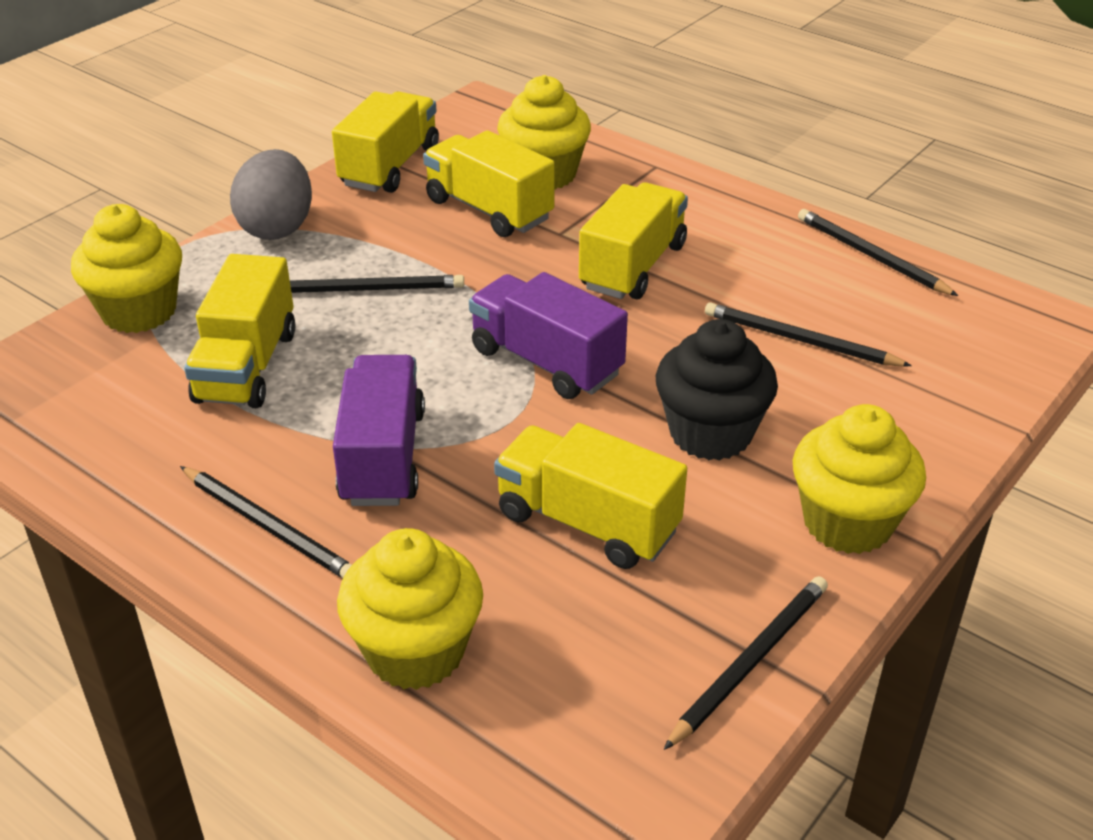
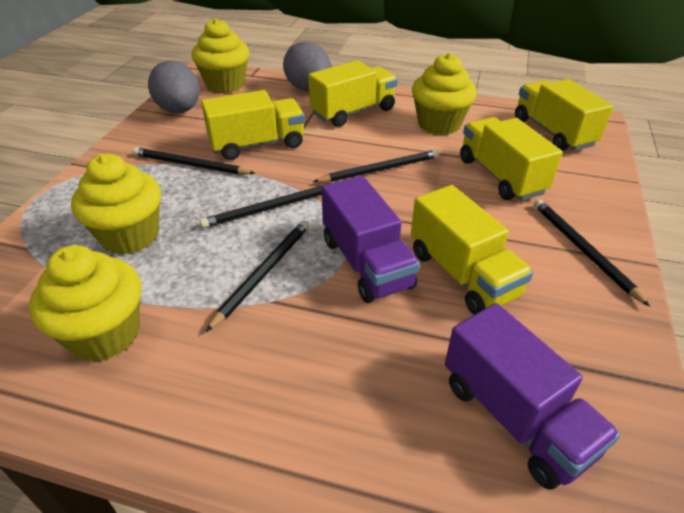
black cupcake: [656,319,778,461] = 1 -> none = 0
grey egg: [230,149,312,240] = 1 -> [148,61,200,113] [283,42,332,91] = 2

